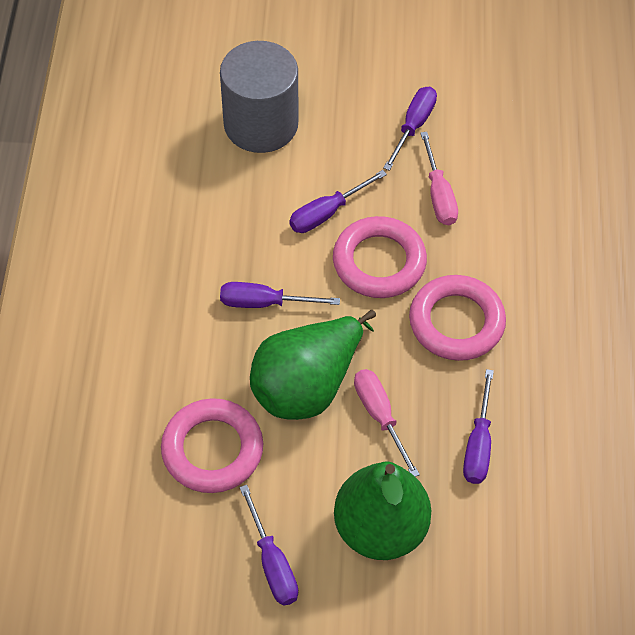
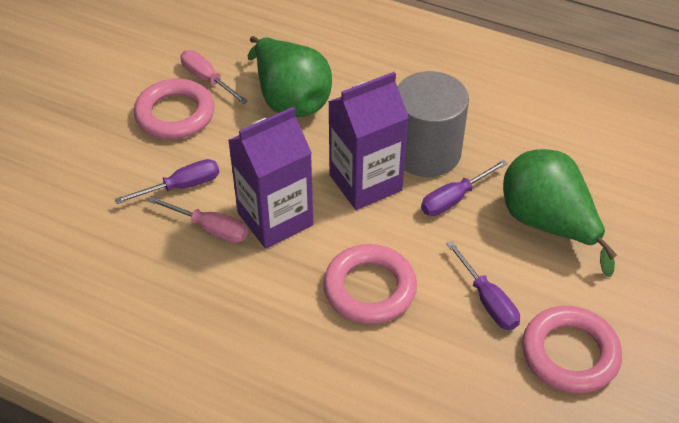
purple carton: none = 0 -> [228,107,313,249] [328,72,409,210] = 2
purple screwdriver: [220,282,340,308] [240,485,298,606] [289,170,387,233] [383,87,437,171] [463,369,494,484] = 5 -> [115,159,219,204] [421,160,508,216] [446,241,520,330] = 3

